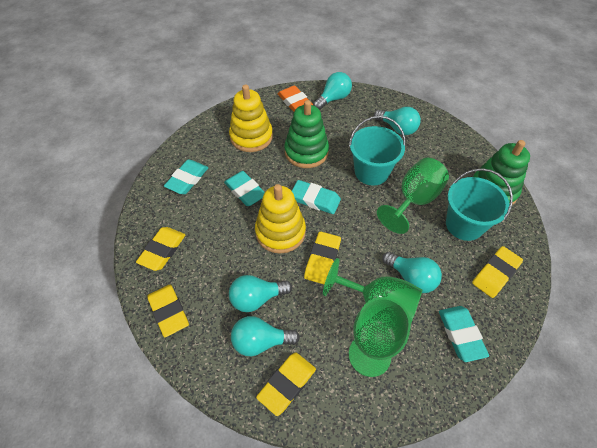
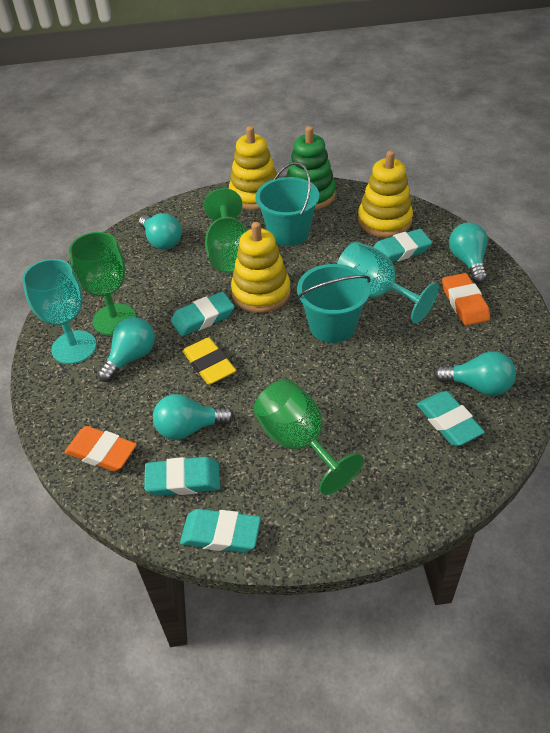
green stacking toy: [284,100,329,168] [473,140,530,205] = 2 -> [286,126,336,210] = 1
orange eraser: [278,85,313,112] = 1 -> [64,426,137,472] [442,273,490,326] = 2
turquoise eraser: [164,160,208,194] [224,171,265,206] [292,180,341,214] [439,306,489,362] = 4 -> [144,457,220,496] [171,292,234,337] [180,509,261,553] [373,229,432,262] [416,391,485,446] = 5
turquoise goblet: none = 0 -> [22,259,97,364] [337,242,439,324] = 2
yellow eraser: [136,227,185,271] [147,284,189,337] [256,352,316,416] [304,232,341,284] [472,246,523,298] = 5 -> [182,337,236,385] = 1
yellow stacking toy: [229,84,273,152] [255,184,306,254] = 2 -> [229,126,277,210] [231,222,291,313] [358,150,413,238] = 3

